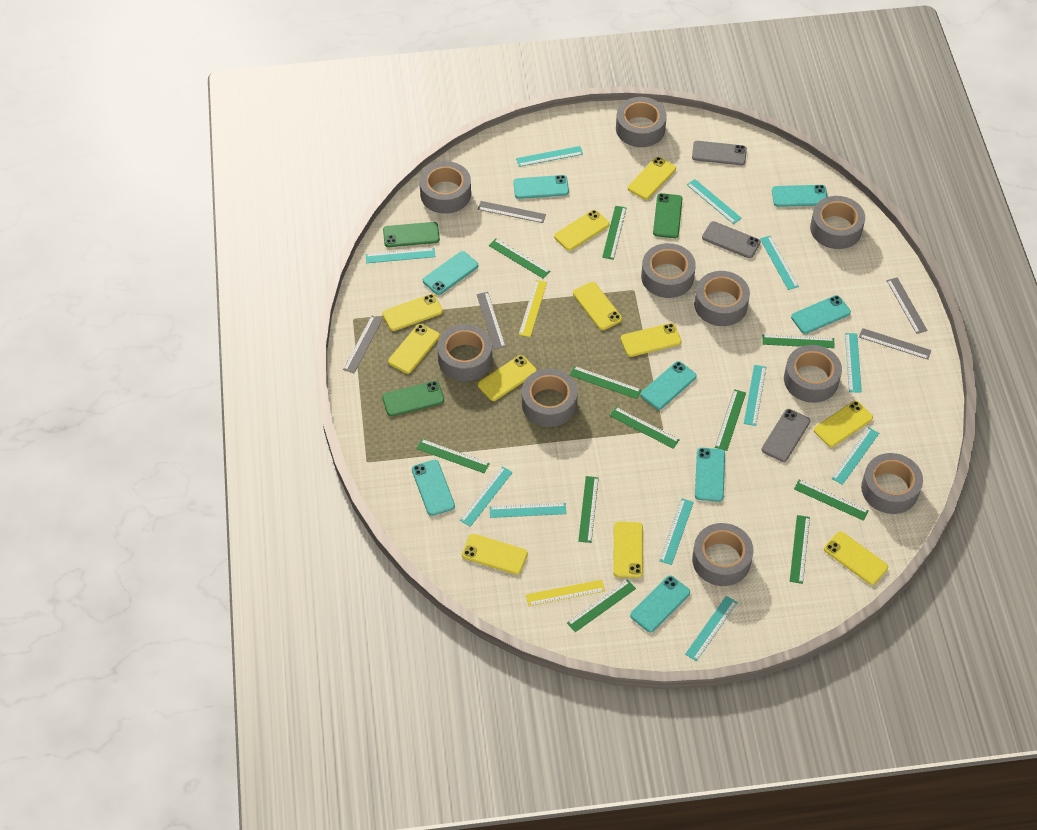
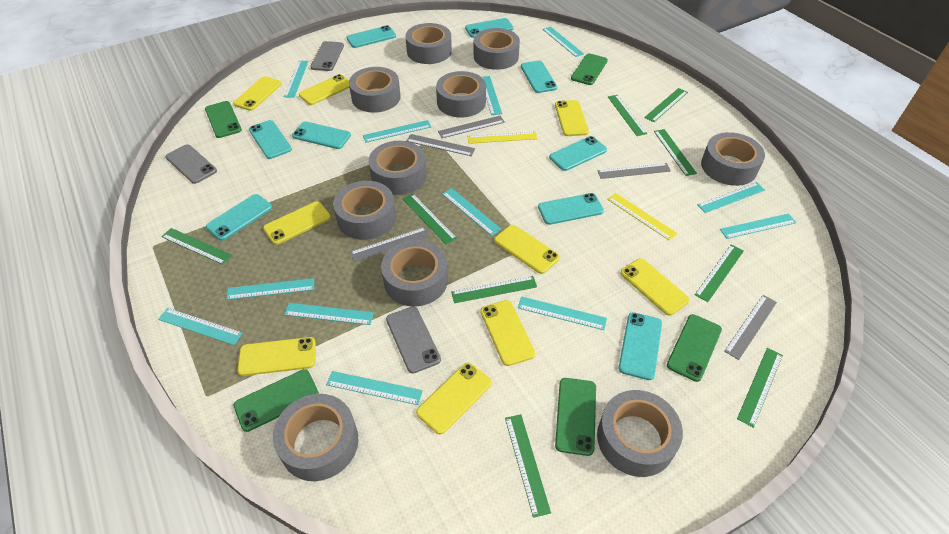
green phone: [382,381,444,416] [383,222,440,247] [653,193,682,238] = 3 -> [205,101,242,138] [233,369,319,432] [555,378,596,456] [571,53,608,85] [667,314,722,382] = 5
green ruler: [416,439,490,474] [489,238,550,279] [567,579,636,632] [570,366,642,399] [578,476,599,543] [602,206,626,260] [609,407,680,449] [715,389,746,451] [762,334,835,348] [790,515,810,584] [794,479,869,521] = 11 -> [161,228,232,265] [403,194,457,244] [451,276,537,303] [505,414,551,518] [608,95,647,136] [644,88,688,122] [654,129,697,176] [695,245,744,302] [737,348,783,428] = 9
turquoise phone: [412,460,455,516] [423,251,478,295] [513,175,569,199] [630,576,690,633] [641,361,697,410] [695,448,725,502] [772,185,828,207] [791,295,851,334] = 8 -> [206,194,272,241] [249,120,292,159] [292,121,351,149] [347,25,396,48] [465,18,514,38] [521,61,557,93] [538,193,604,225] [549,136,607,171] [618,312,662,380] = 9
turquoise ruler: [366,248,435,263] [460,466,513,527] [490,503,566,518] [516,146,583,167] [659,498,694,565] [685,596,738,661] [687,179,742,224] [744,365,766,426] [760,235,799,290] [831,427,879,485] [845,333,862,393] = 11 -> [158,308,243,345] [226,278,314,300] [284,61,308,98] [284,303,374,325] [326,371,423,405] [363,120,431,143] [442,188,502,236] [482,76,502,115] [518,297,607,330] [543,27,584,57] [697,182,765,213] [720,214,796,239] = 12
yellow phone: [383,294,443,331] [388,324,440,374] [462,534,528,575] [478,355,537,401] [554,210,610,251] [573,282,622,330] [613,522,643,578] [621,323,682,357] [628,157,676,200] [814,401,873,447] [824,531,888,585] = 11 -> [233,76,282,111] [237,337,316,376] [263,201,331,245] [299,74,350,105] [416,363,492,435] [480,300,535,366] [494,225,560,274] [555,100,589,136] [620,258,690,316] = 9

